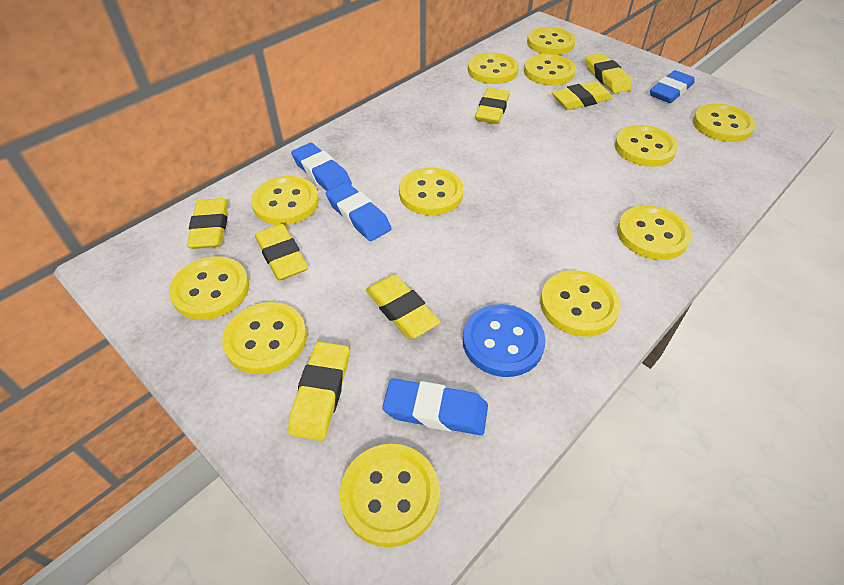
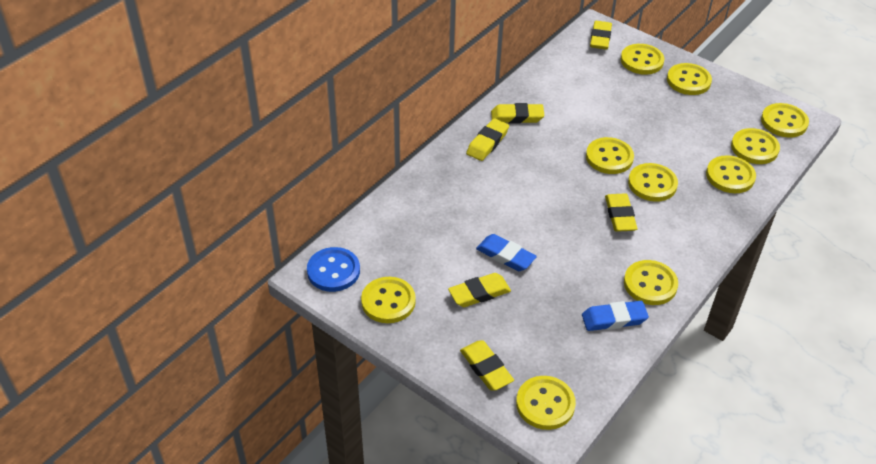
blue eraser: [291,143,352,191] [326,182,392,241] [382,378,488,435] [650,70,695,103] = 4 -> [476,234,537,271] [582,301,649,331] = 2
yellow button: [169,256,249,320] [222,302,307,374] [251,176,319,225] [340,444,440,547] [399,167,464,216] [468,53,519,84] [524,54,576,86] [527,27,576,55] [540,270,621,337] [615,125,678,167] [617,205,692,260] [693,104,756,142] = 12 -> [361,277,416,323] [516,376,576,430] [586,137,634,174] [621,44,665,75] [624,260,678,305] [628,163,678,202] [667,63,712,95] [706,155,756,193] [731,128,780,164] [761,103,809,138] = 10
yellow eraser: [187,198,229,249] [255,224,308,280] [288,342,349,441] [366,274,440,339] [475,88,510,124] [552,81,612,110] [586,53,632,93] = 7 -> [448,273,511,307] [460,340,514,391] [466,118,509,161] [491,103,544,124] [590,21,612,50] [605,193,638,232] = 6

